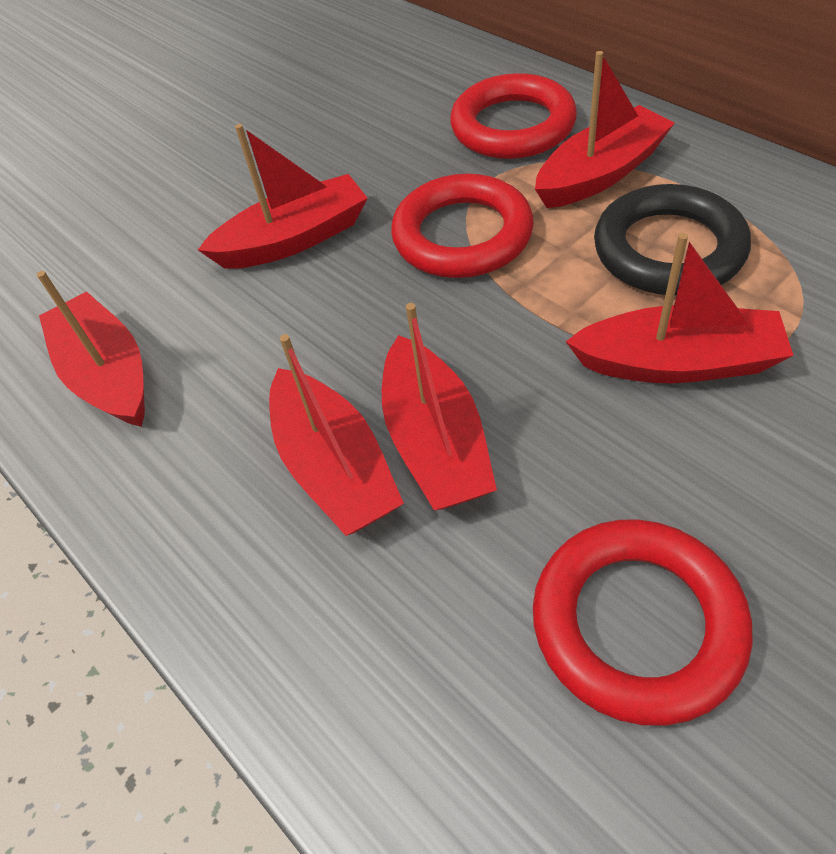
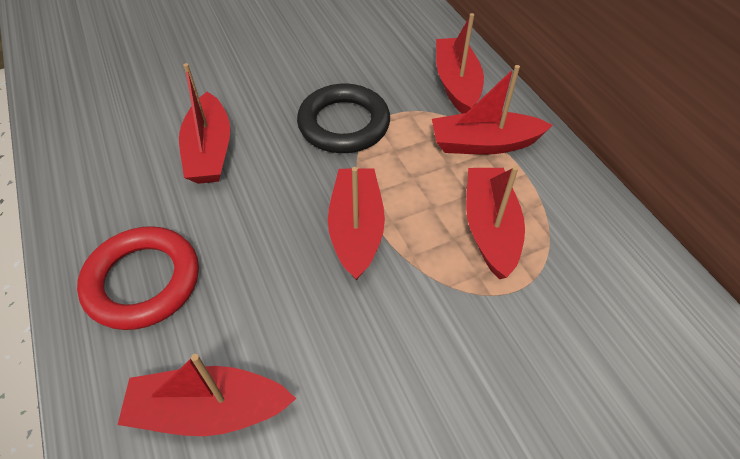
red ring: [391,174,534,278] [450,73,577,159] [533,519,752,726] = 3 -> [77,226,199,330] = 1

